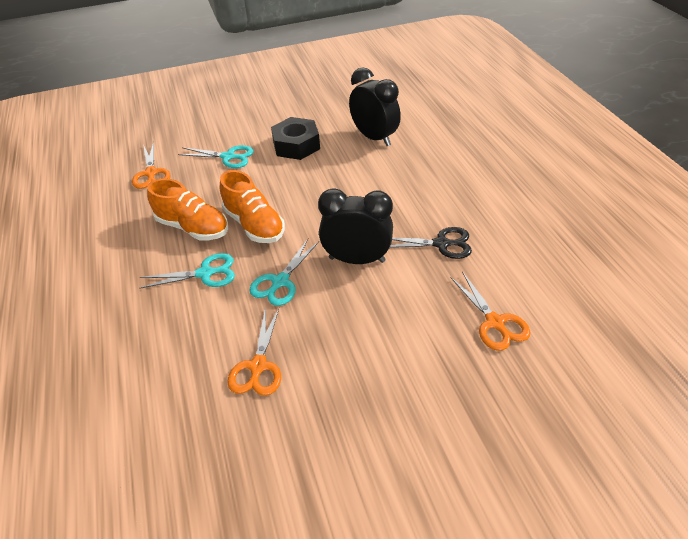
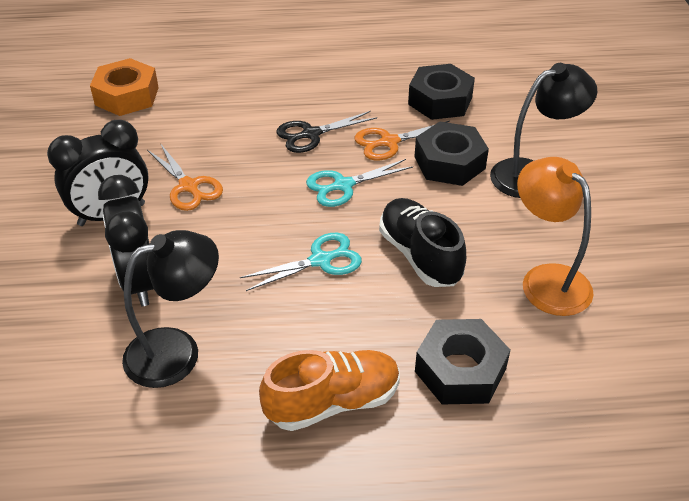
black lamp: none = 0 -> [122,230,219,388] [490,63,597,198] = 2
black nut: [271,117,320,160] = 1 -> [408,64,475,120] [414,121,489,186] [415,319,511,405] = 3
black shoe: none = 0 -> [379,198,466,287] = 1
orange lamp: none = 0 -> [517,157,594,316] = 1
orange nut: none = 0 -> [90,58,159,116] = 1
orange scissors: [132,142,170,189] [227,307,281,396] [450,271,531,351] = 3 -> [147,143,223,211] [355,121,450,161] = 2
orange shoe: [147,178,228,241] [220,170,285,243] = 2 -> [259,350,400,431] = 1
turquoise scissors: [139,253,235,289] [178,145,254,168] [249,239,319,306] = 3 -> [240,233,362,291] [306,159,413,207] = 2

